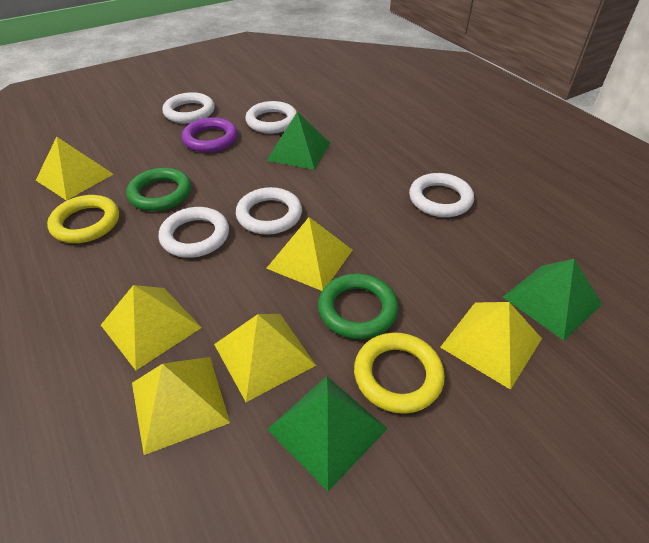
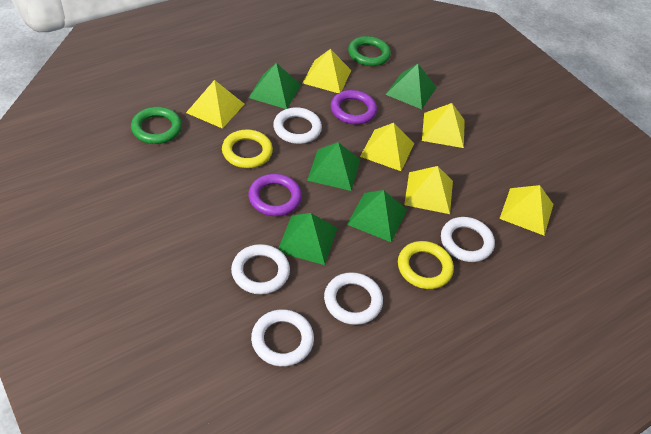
green pyramid: [266,112,330,170] [267,376,388,491] [503,259,602,340] = 3 -> [248,63,301,109] [278,213,337,265] [307,142,360,191] [347,190,407,242] [385,64,437,109] = 5
purple ring: [182,117,238,152] = 1 -> [248,174,302,216] [331,90,377,124] = 2

